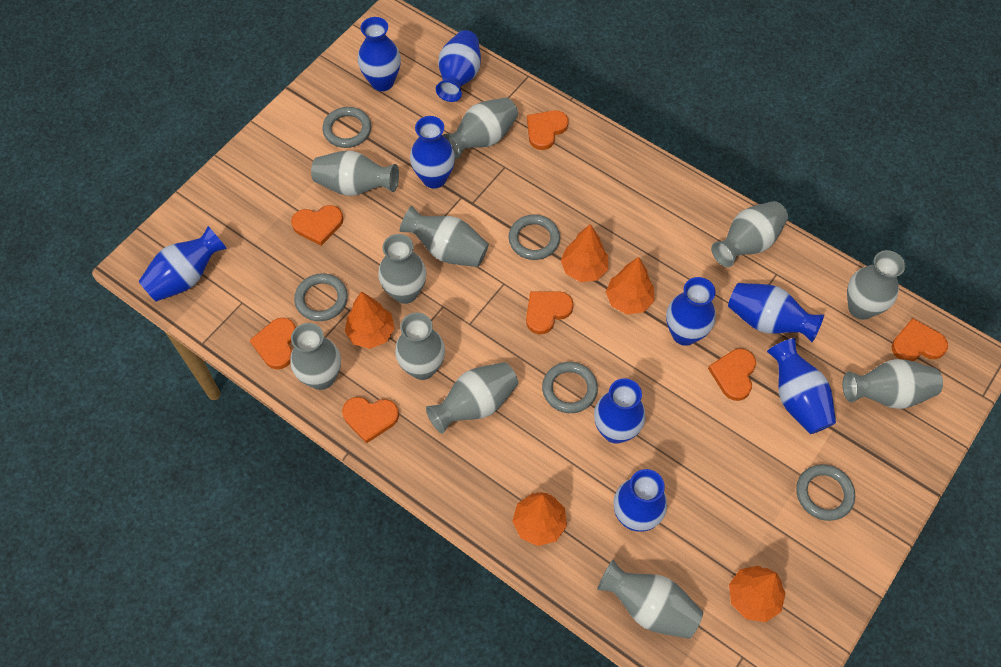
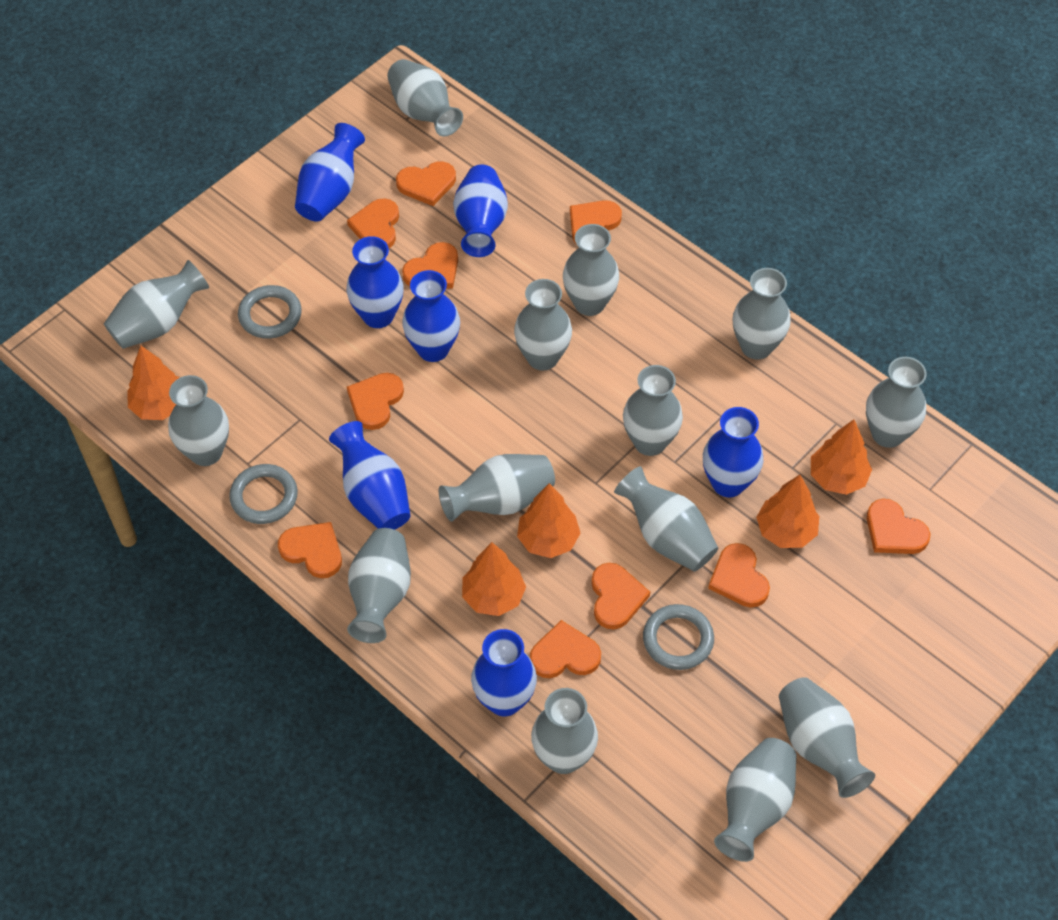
blue vase: [138,226,227,302] [358,17,401,91] [410,116,455,188] [436,30,481,102] [594,378,646,444] [613,469,667,532] [666,277,716,346] [728,283,824,342] [767,338,836,434] = 9 -> [295,123,365,222] [329,421,411,530] [347,236,404,328] [402,270,460,362] [453,165,508,257] [471,629,537,717] [703,407,763,497] = 7
grey ring: [294,273,348,321] [322,107,371,148] [509,214,560,260] [542,362,598,413] [796,464,855,521] = 5 -> [229,464,298,524] [238,285,302,339] [643,604,714,670] = 3
grey vase: [290,323,341,390] [311,151,399,196] [378,234,426,304] [395,313,445,380] [400,206,489,267] [426,362,518,434] [443,98,518,159] [597,560,703,639] [711,201,788,267] [842,359,943,409] [847,250,905,320] = 11 -> [104,260,209,349] [168,375,229,466] [347,528,411,643] [387,59,463,136] [439,454,555,522] [514,279,572,371] [531,688,598,774] [563,224,619,316] [614,466,718,572] [623,365,683,456] [714,738,796,862] [733,268,791,359] [779,677,875,798] [866,357,927,448] = 14
orange heart: [250,317,296,370] [291,205,343,246] [342,397,399,443] [526,291,574,334] [527,110,568,150] [708,348,756,401] [891,318,948,361] = 7 -> [278,522,342,578] [347,198,399,249] [347,373,404,430] [396,162,456,206] [402,242,458,289] [530,620,601,678] [570,200,622,243] [591,563,650,629] [708,543,770,608] [867,498,931,554] = 10

